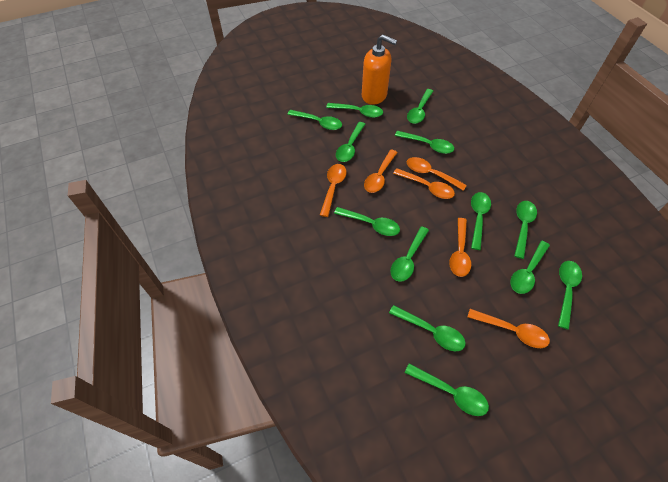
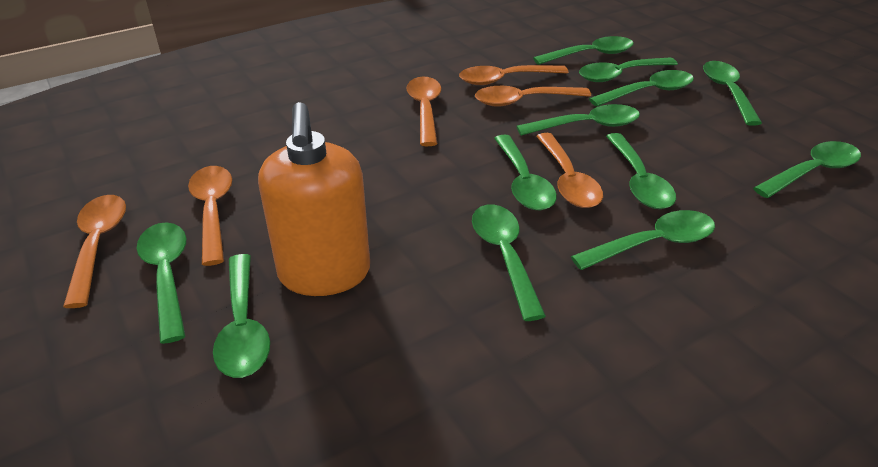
green spoon: [288,110,342,130] [326,103,383,118] [334,207,400,236] [336,122,365,162] [389,305,466,351] [390,226,429,282] [395,131,454,154] [405,363,489,416] [407,89,433,124] [471,192,491,250] [510,241,550,294] [514,201,537,259] [558,261,582,329] = 13 -> [137,222,186,344] [213,254,270,378] [472,204,546,321] [494,135,557,210] [516,104,640,136] [533,36,634,65] [571,210,715,270] [579,57,678,82] [589,70,694,107] [606,133,676,209] [703,61,762,126] [753,141,861,198] = 12

